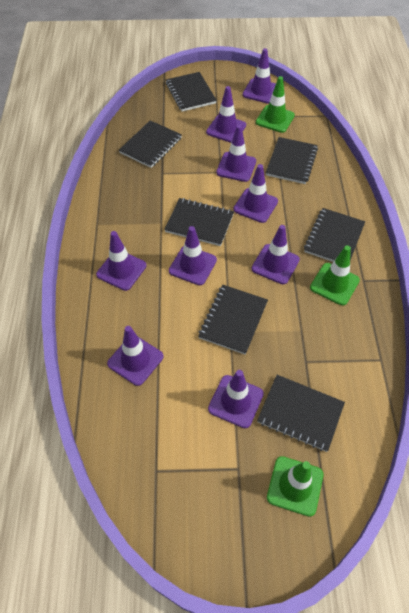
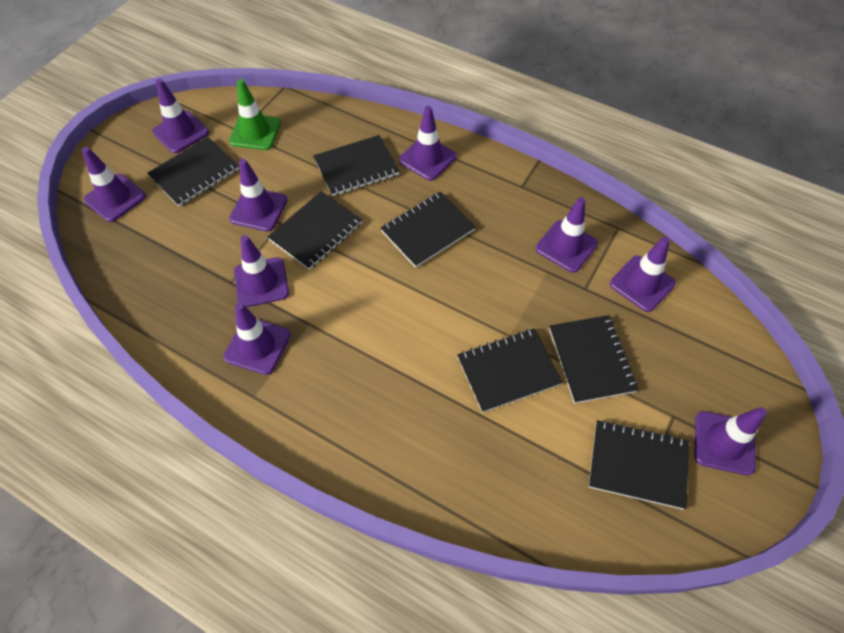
green traffic cone: [256,76,295,133] [267,456,323,517] [310,245,360,305] = 3 -> [229,79,281,150] = 1

